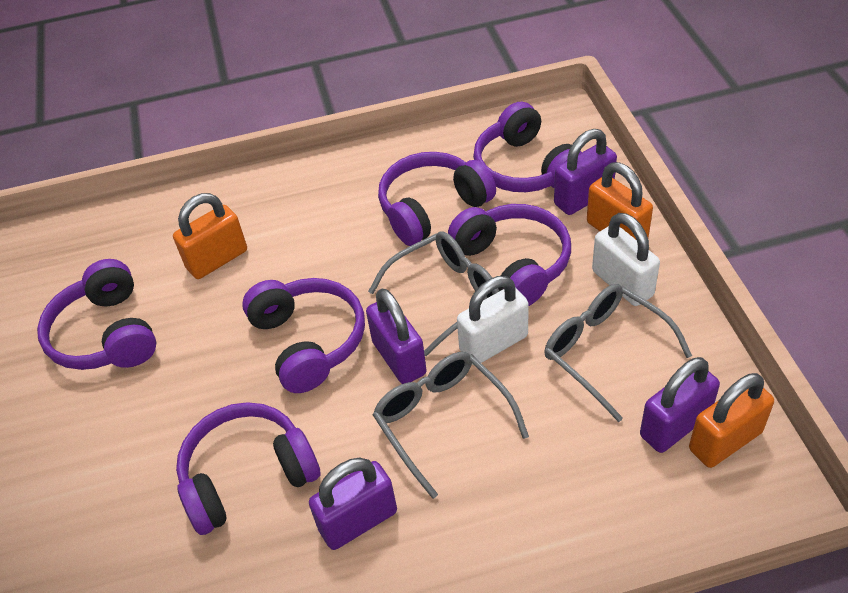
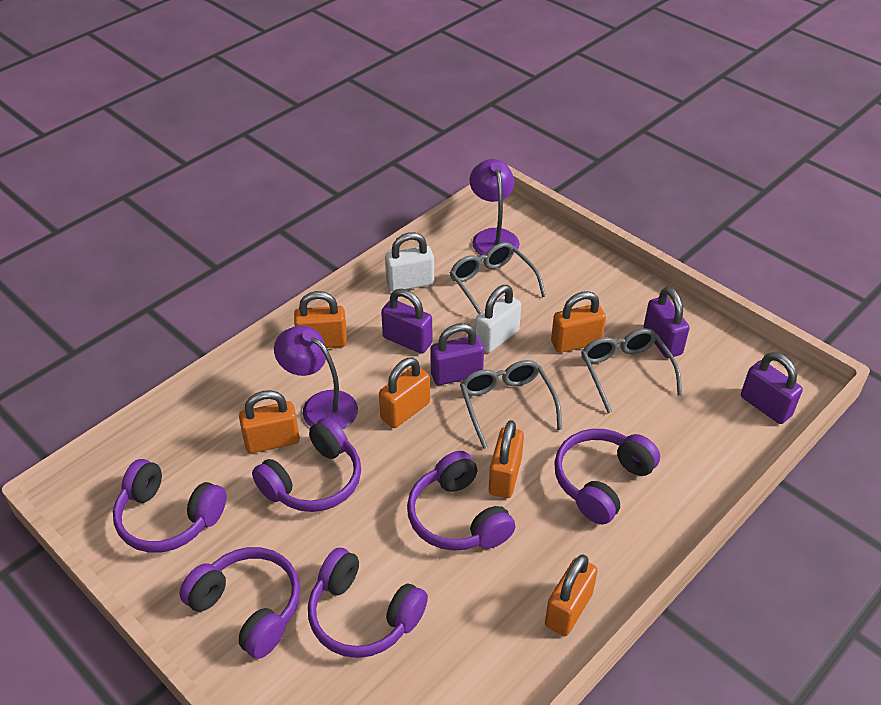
orange padlock: [173,193,247,279] [587,162,653,239] [689,373,774,468] = 3 -> [239,390,300,453] [294,291,347,348] [379,357,430,428] [489,420,524,498] [545,555,598,636] [551,291,606,353] = 6
purple lamp: none = 0 -> [274,325,358,430] [469,159,520,255] = 2

